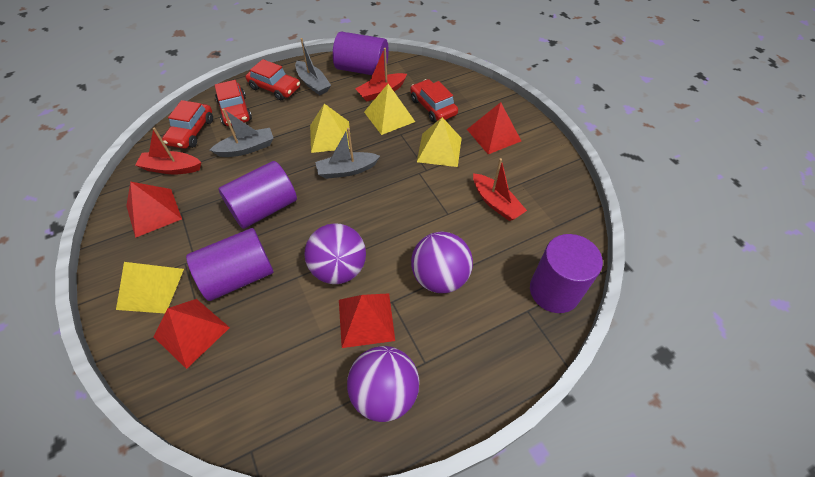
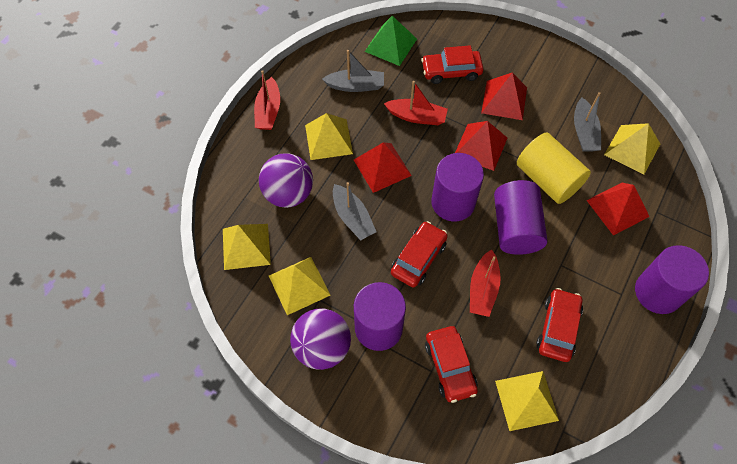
green pyramid: none = 0 -> [365,16,417,66] = 1
purple ball: [304,223,366,284] [347,346,419,422] [411,232,473,293] = 3 -> [259,153,313,208] [290,309,351,370] = 2
yellow cylinder: none = 0 -> [517,133,591,204] = 1
yellow pyramid: [116,262,184,313] [310,104,350,153] [364,84,415,135] [417,117,462,167] = 4 -> [223,224,271,270] [269,257,330,315] [305,113,353,160] [495,371,559,431] [604,123,660,174] = 5

